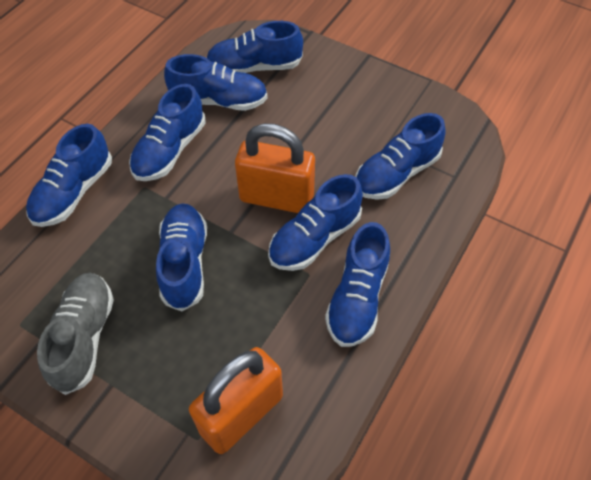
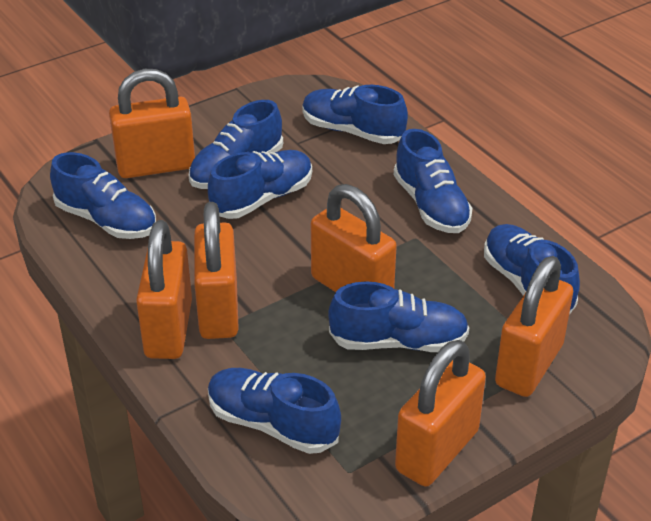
grey shoe: [37,273,114,395] = 1 -> none = 0
orange padlock: [189,347,283,454] [235,123,315,213] = 2 -> [109,69,195,178] [136,220,192,359] [194,202,239,339] [311,184,397,292] [395,340,486,487] [495,256,573,397] = 6

